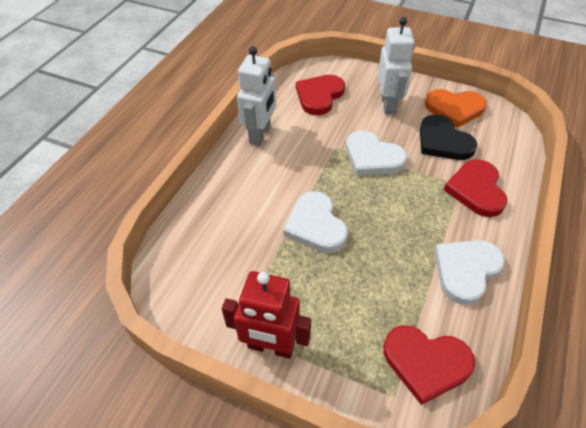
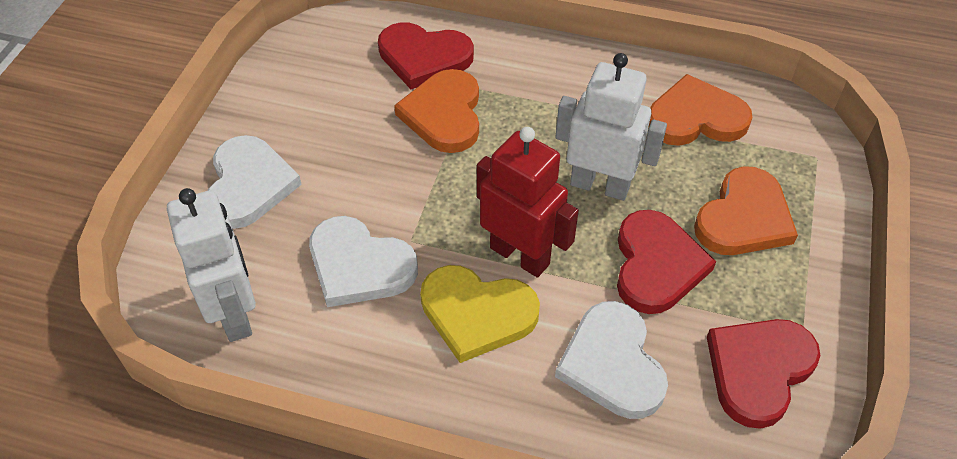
black heart: [420,114,477,160] = 1 -> none = 0
orange heart: [425,89,487,128] = 1 -> [394,69,479,153] [648,74,752,146] [694,166,798,255] = 3
yellow heart: none = 0 -> [420,265,540,363] = 1

